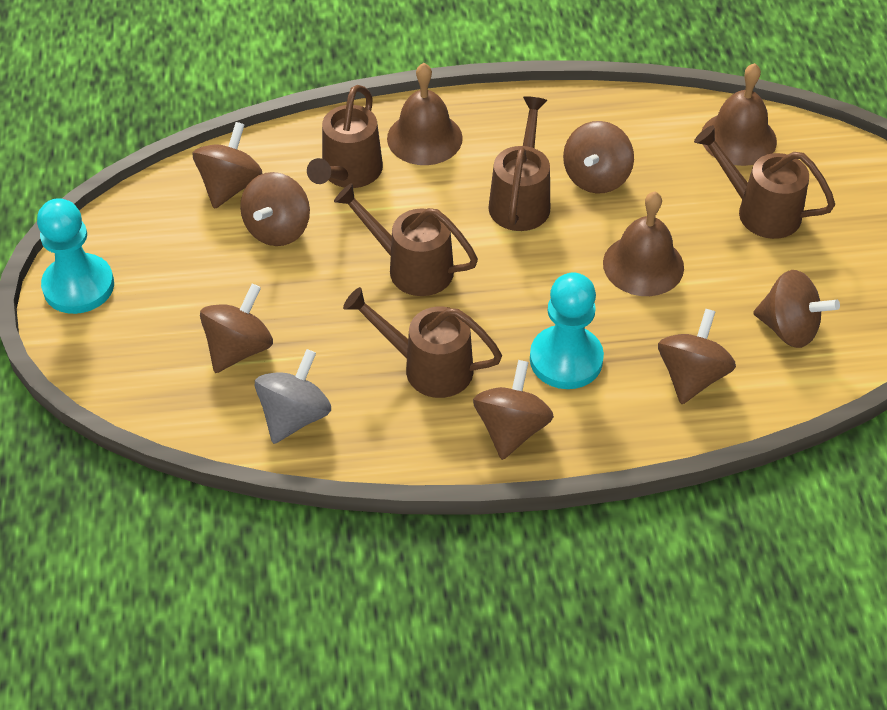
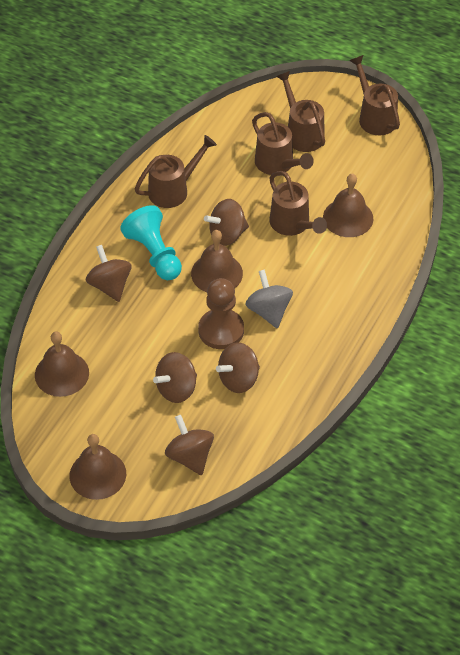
brown bell: [387,63,463,165] [603,191,684,296] [701,63,777,166] = 3 -> [35,332,89,397] [69,434,126,500] [191,230,243,292] [323,173,373,237] = 4
brown pawn: none = 0 -> [198,278,244,349] = 1
brown spinning top: [193,122,262,209] [200,284,273,373] [240,172,310,246] [473,360,554,460] [563,121,634,194] [658,309,736,404] [753,270,840,348] = 7 -> [86,245,132,302] [153,352,197,403] [165,415,214,475] [204,199,249,246] [216,342,260,393] = 5
turquoise pawn: [37,198,114,314] [530,272,604,389] = 2 -> [120,205,182,280] = 1

